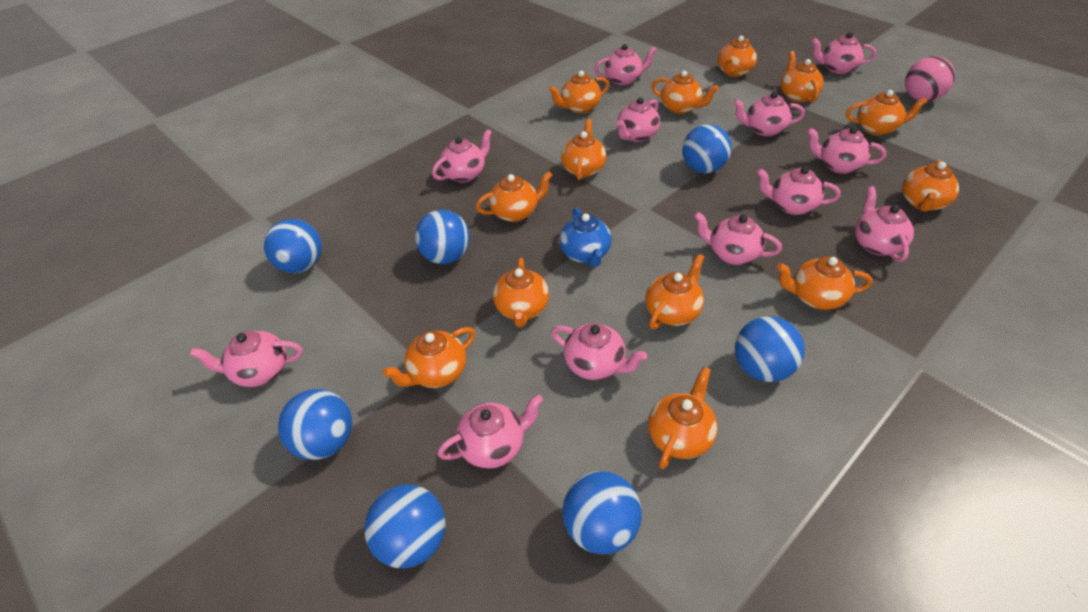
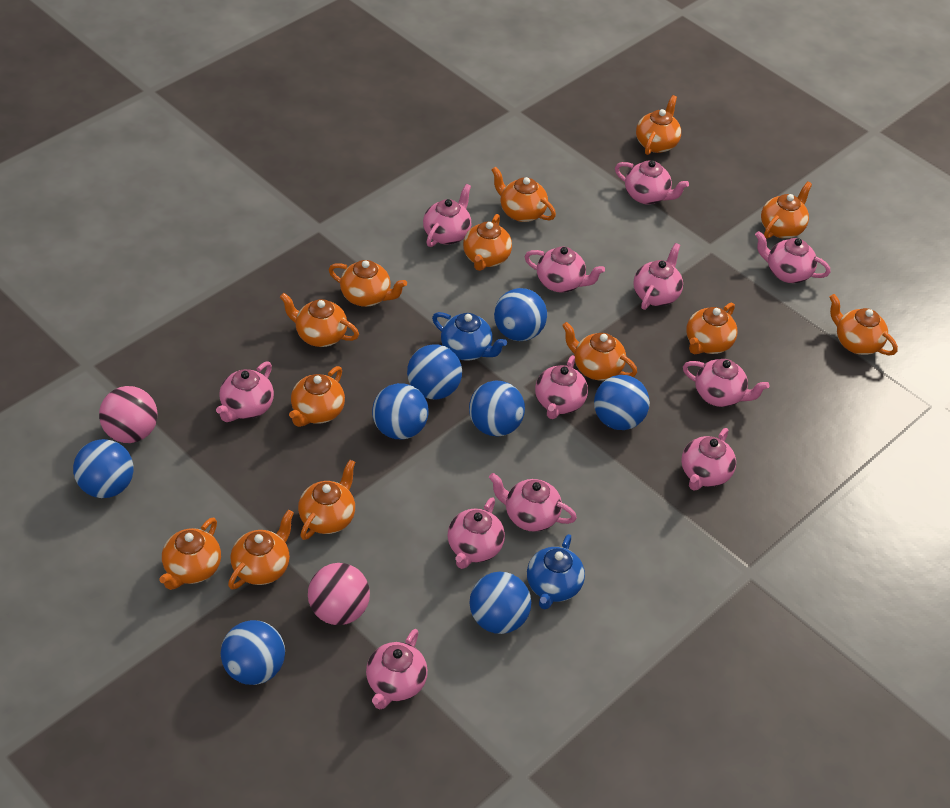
blue ball: [264,219,322,273] [278,389,352,460] [364,485,446,568] [415,210,470,264] [562,471,642,554] [682,124,732,173] [735,316,805,382] = 7 -> [73,439,134,498] [221,620,285,685] [372,383,429,440] [407,344,462,399] [469,381,525,437] [469,572,531,634] [494,288,547,341] [594,375,650,430] = 8
blue teapot: [559,207,612,267] = 1 -> [432,312,507,361] [527,534,585,609] = 2
pink ball: [905,56,955,101] = 1 -> [99,386,157,443] [308,563,370,625] = 2

